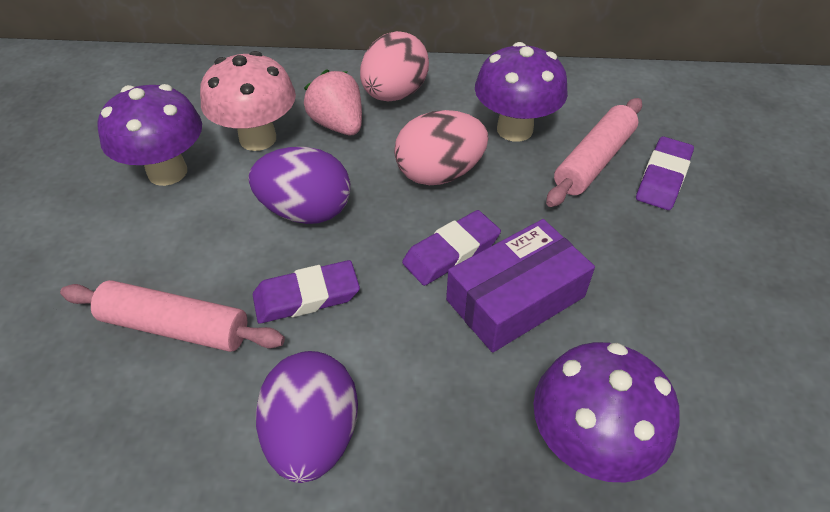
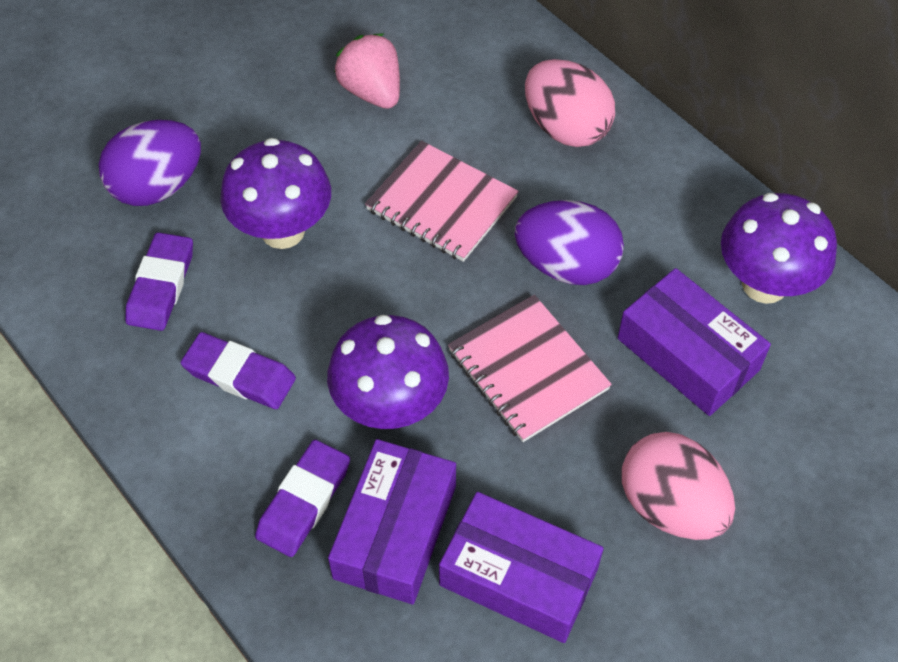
pink mushroom: [200,51,296,151] = 1 -> none = 0
pink notebook: none = 0 -> [365,141,519,262] [448,295,612,442] = 2
pink rolling pin: [60,280,285,352] [546,98,642,207] = 2 -> none = 0
purple box: [446,219,595,353] = 1 -> [328,439,456,604] [439,492,604,643] [618,268,771,416] = 3

